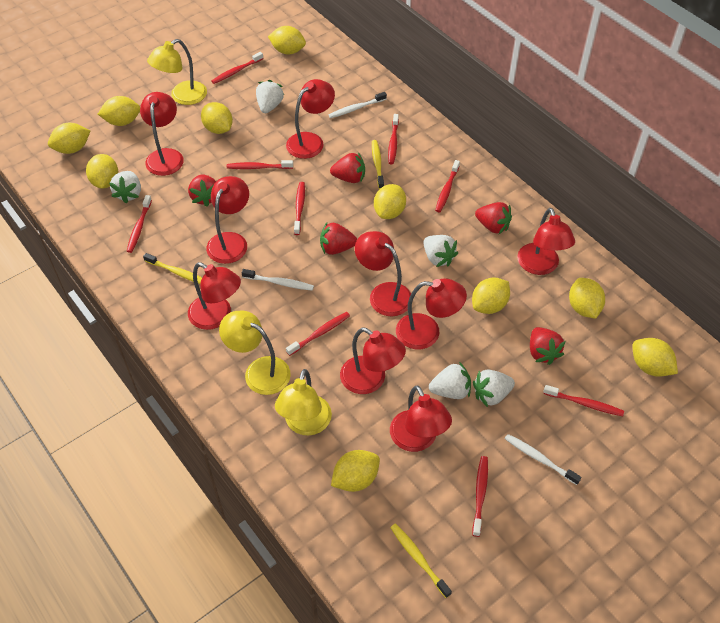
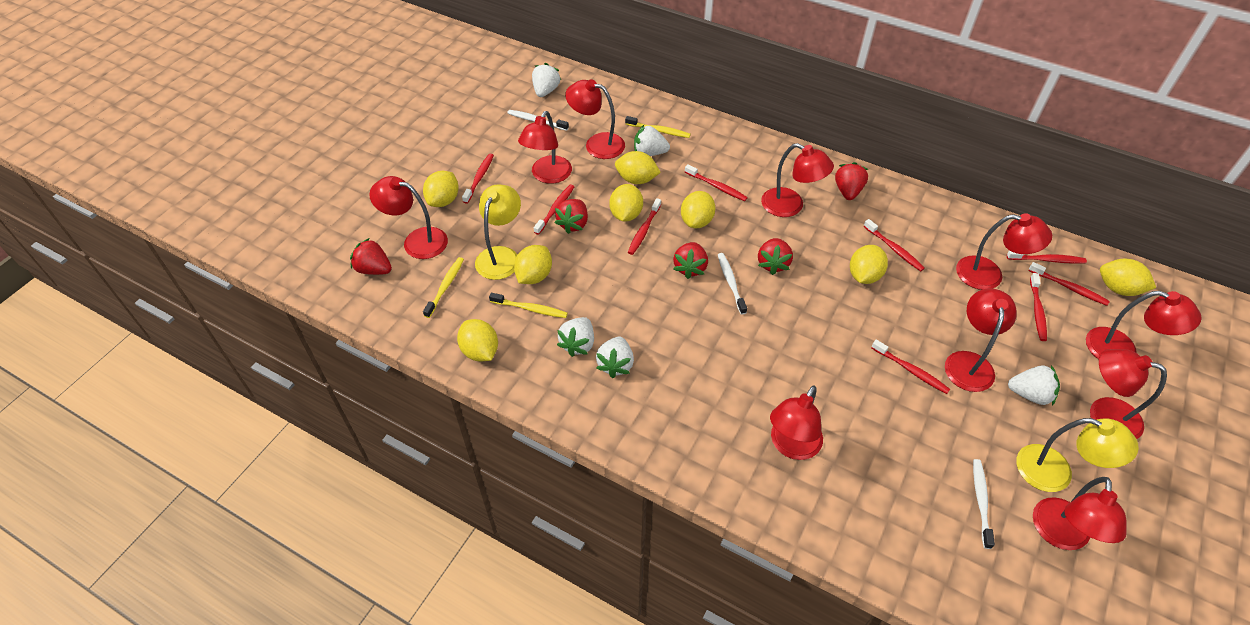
red lamp: [140,92,184,176] [188,262,241,330] [206,176,249,264] [286,79,335,159] [340,327,406,394] [355,231,411,316] [390,386,452,452] [396,278,467,349] [517,208,575,275] = 9 -> [369,176,448,259] [518,111,572,184] [565,79,625,159] [761,143,834,217] [770,385,823,460] [945,288,1017,392] [956,213,1052,290] [1033,477,1127,550] [1086,291,1202,359] [1090,349,1167,439] = 10
yellow lamp: [147,39,207,105] [219,311,291,395] [275,369,332,436] = 3 -> [475,184,521,280] [1016,418,1139,492] = 2
yellow lemon: [48,123,90,154] [86,154,118,189] [98,96,140,126] [201,102,233,134] [268,26,306,54] [331,450,380,492] [374,184,406,219] [472,277,510,314] [569,278,605,319] [632,338,678,377] = 10 -> [423,171,459,207] [457,319,498,361] [514,245,552,284] [609,184,643,222] [615,151,661,184] [681,191,715,228] [850,245,888,284] [1100,259,1156,296] = 8

